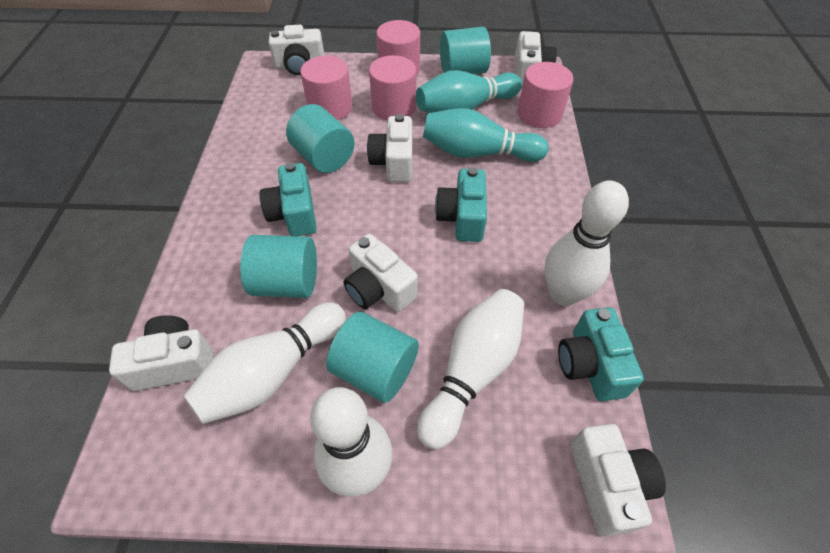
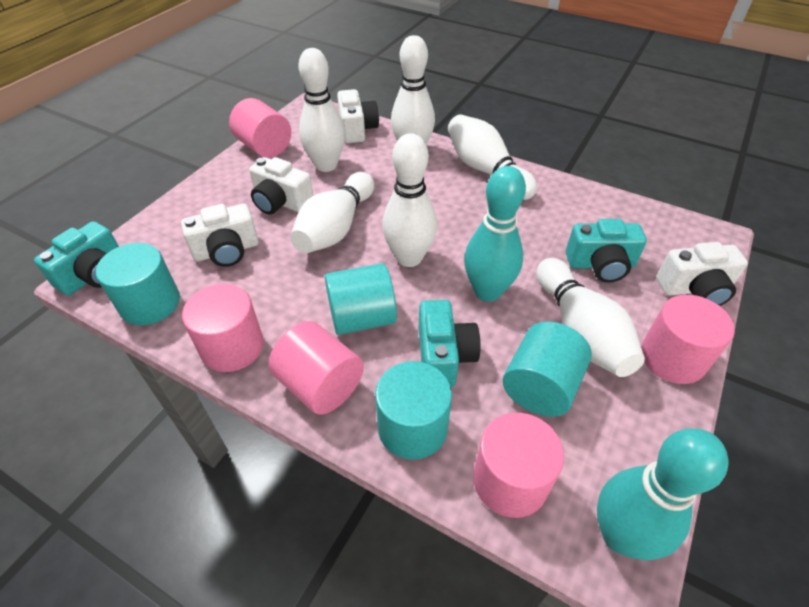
pink cylinder: [300,56,352,120] [369,55,416,120] [376,20,420,76] [518,62,574,128] = 4 -> [182,284,264,372] [229,98,291,158] [268,321,364,415] [473,413,564,518] [641,294,735,384] = 5
white bowling pin: [183,302,346,424] [310,387,392,497] [417,289,524,450] [544,181,629,306] = 4 -> [290,172,374,253] [299,48,345,172] [382,133,437,267] [391,35,435,145] [448,114,537,200] [537,258,645,377] = 6
white camera: [109,315,213,391] [269,25,324,75] [343,234,418,312] [367,114,412,182] [515,31,557,86] [570,424,666,537] = 6 -> [181,204,259,267] [249,157,313,214] [337,89,379,143] [657,242,748,306] = 4

